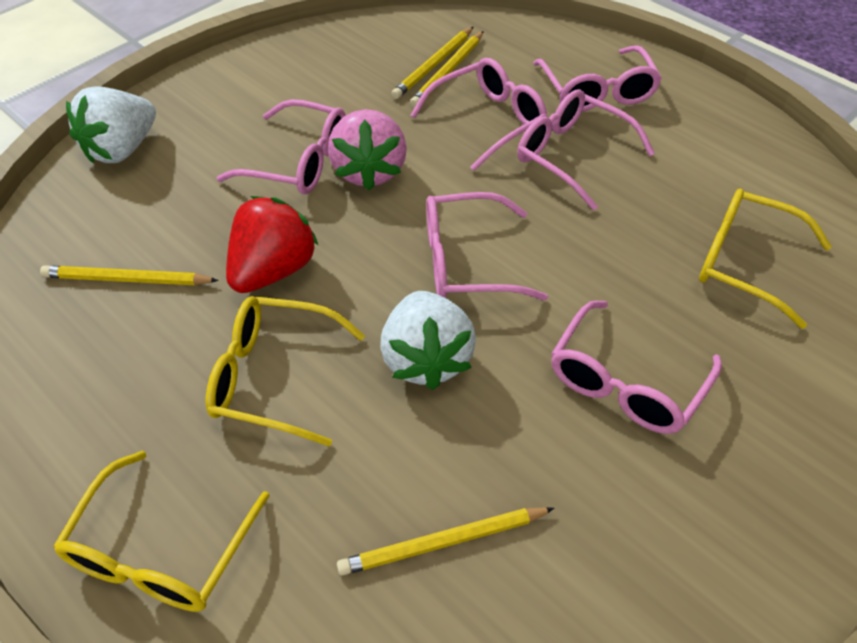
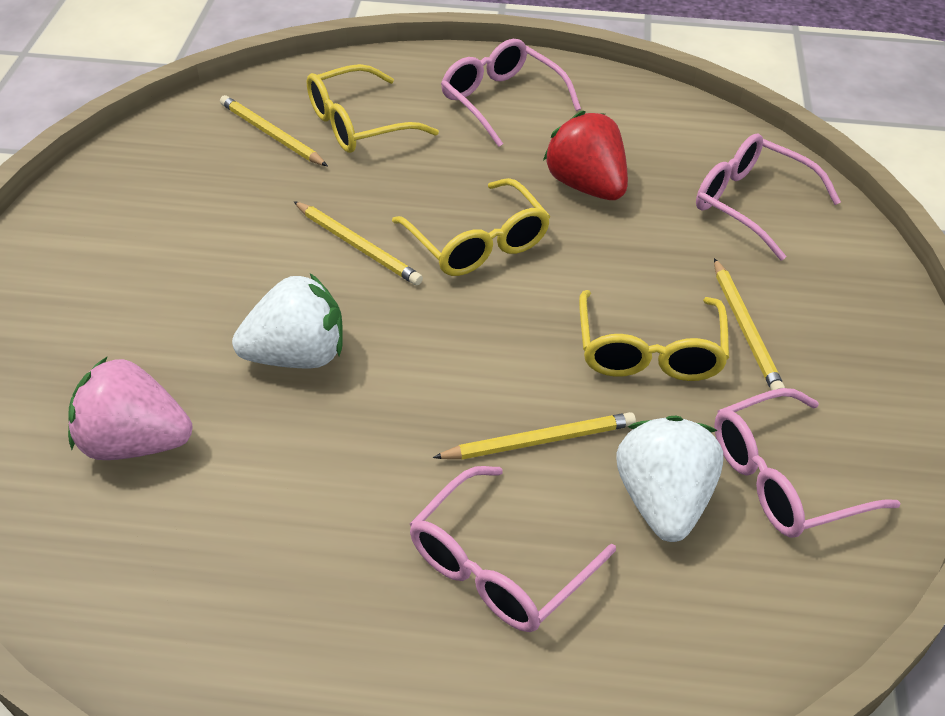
pink glasses: [217,99,346,194] [410,58,547,171] [426,192,548,301] [517,89,655,210] [533,45,662,112] [551,300,722,434] = 6 -> [410,466,616,632] [441,39,581,147] [696,134,841,261] [714,388,901,538] = 4

